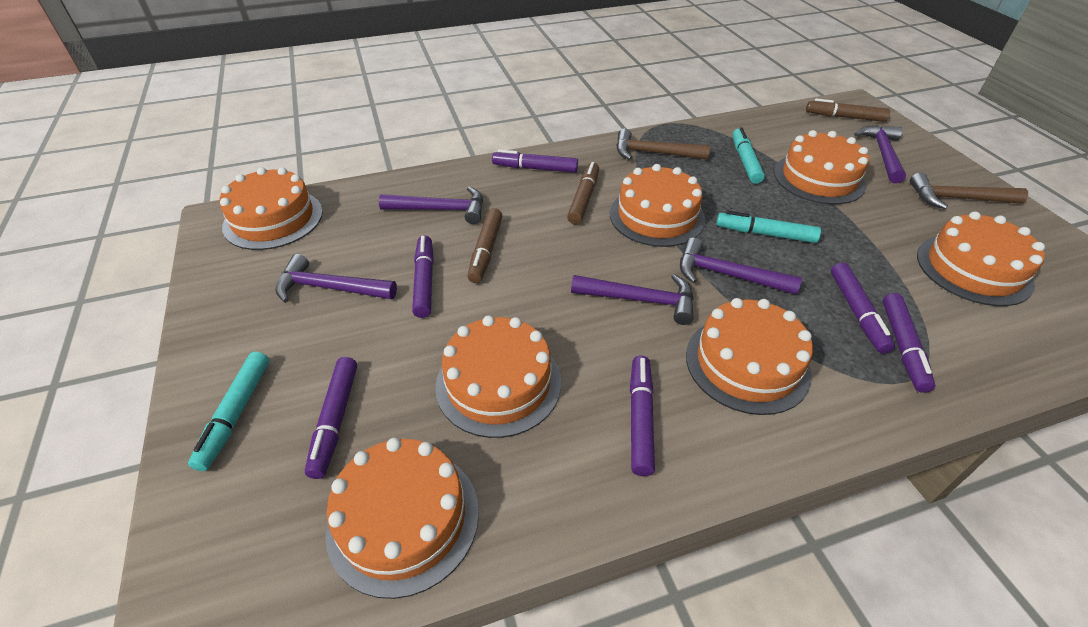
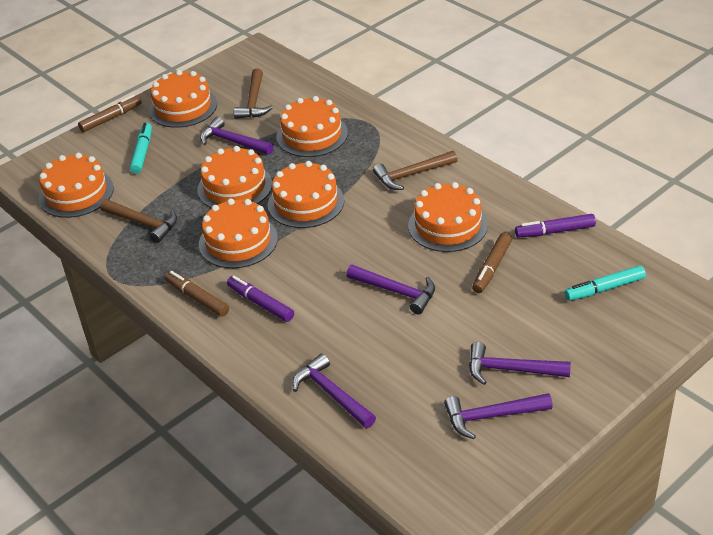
brown hammer: [616,128,710,160] [910,172,1028,209] = 2 -> [100,199,177,243] [234,68,273,119] [373,151,457,190] = 3
purple marker: [305,357,357,479] [412,235,434,318] [492,150,578,173] [630,356,655,476] [831,262,895,354] [883,293,935,393] = 6 -> [227,276,294,322] [515,214,596,238] = 2
turquoise marker: [188,352,269,471] [716,211,821,243] [732,127,765,184] = 3 -> [130,123,152,174] [565,265,646,301] = 2

